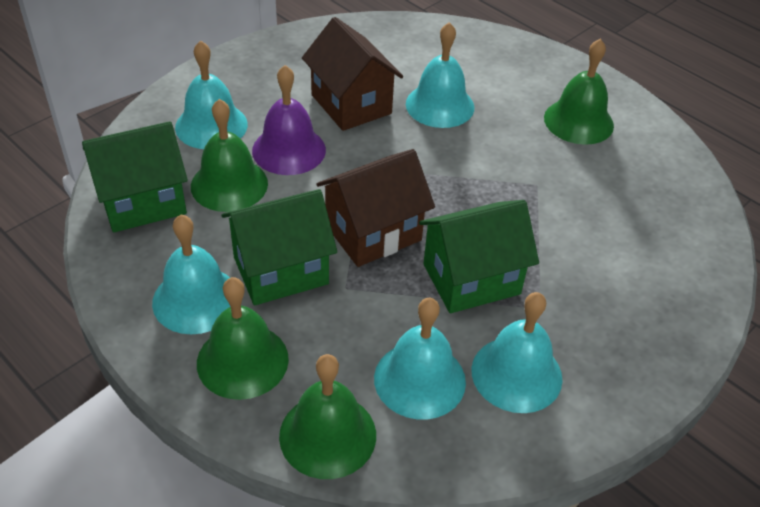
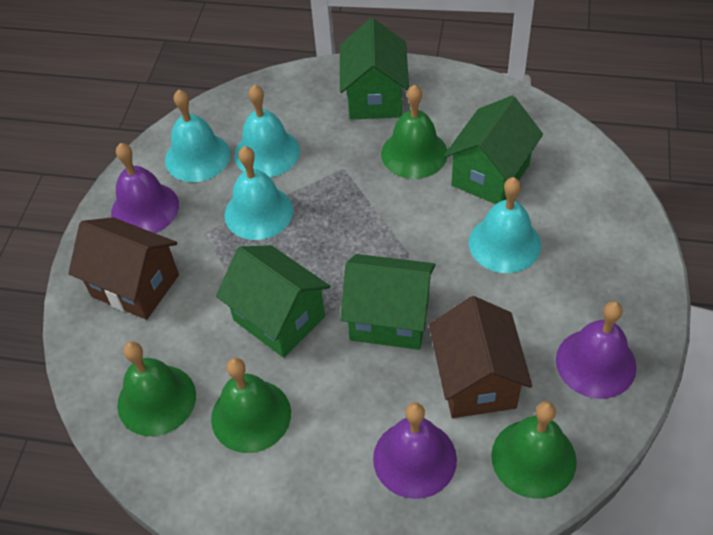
green house: [82,121,188,232] [222,189,337,305] [419,200,539,313] = 3 -> [216,245,330,358] [340,18,409,120] [340,254,435,350] [444,96,543,204] = 4
purple bell: [252,65,326,175] = 1 -> [111,143,179,233] [373,402,457,499] [556,301,637,399] = 3
turquoise bell: [152,214,231,334] [175,40,248,149] [374,298,466,420] [406,22,474,128] [472,292,563,413] = 5 -> [165,89,230,182] [224,146,293,240] [234,85,300,177] [469,177,541,273] = 4

